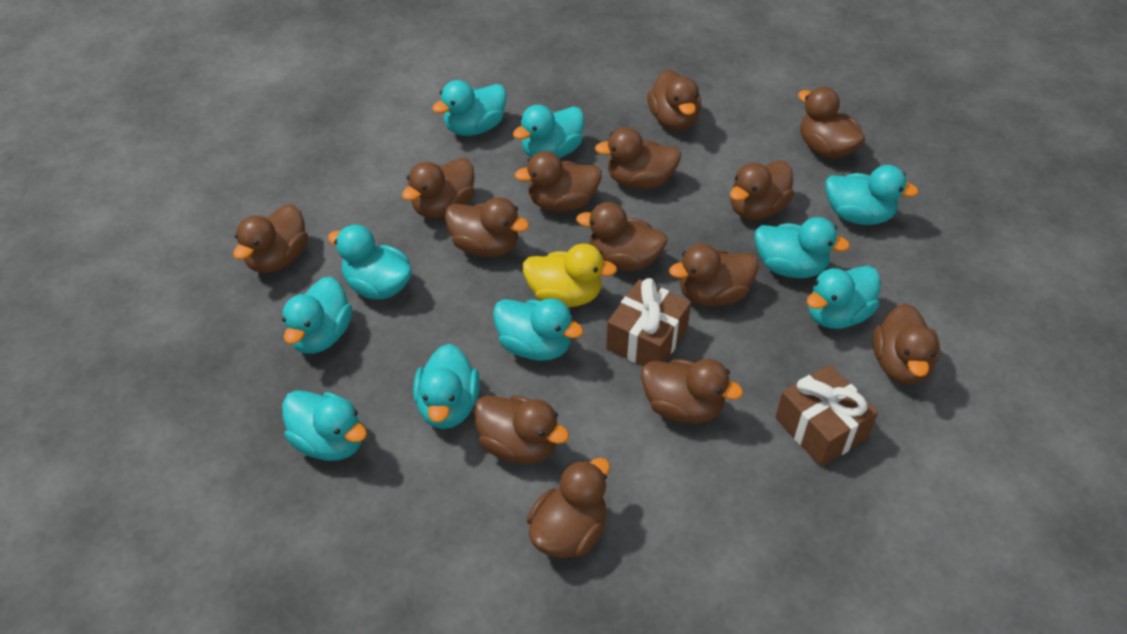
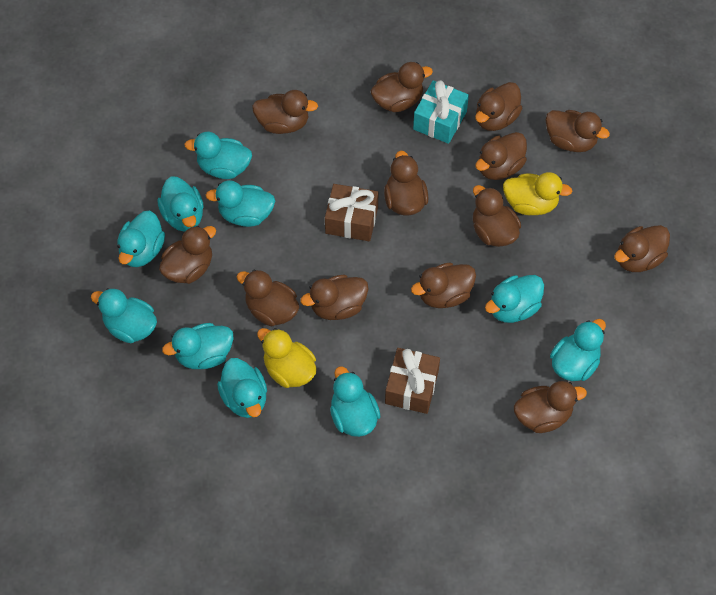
brown duck: [233,204,308,273] [402,158,475,219] [445,197,529,258] [473,395,569,464] [514,151,602,212] [527,458,610,558] [576,202,668,271] [595,127,681,189] [641,359,743,423] [647,69,701,130] [669,244,759,306] [730,160,794,220] [798,87,865,159] [873,303,940,385] = 14 -> [159,226,216,284] [237,270,299,326] [252,90,318,134] [301,275,369,320] [370,62,433,112] [384,151,429,216] [411,262,476,308] [473,185,521,247] [475,82,522,131] [475,132,527,180] [514,381,587,433] [545,110,610,152] [614,225,670,272] = 13
turquoise gift: none = 0 -> [413,80,469,144] = 1
yellow duck: [522,244,617,307] = 1 -> [257,328,317,388] [503,172,572,215] = 2

